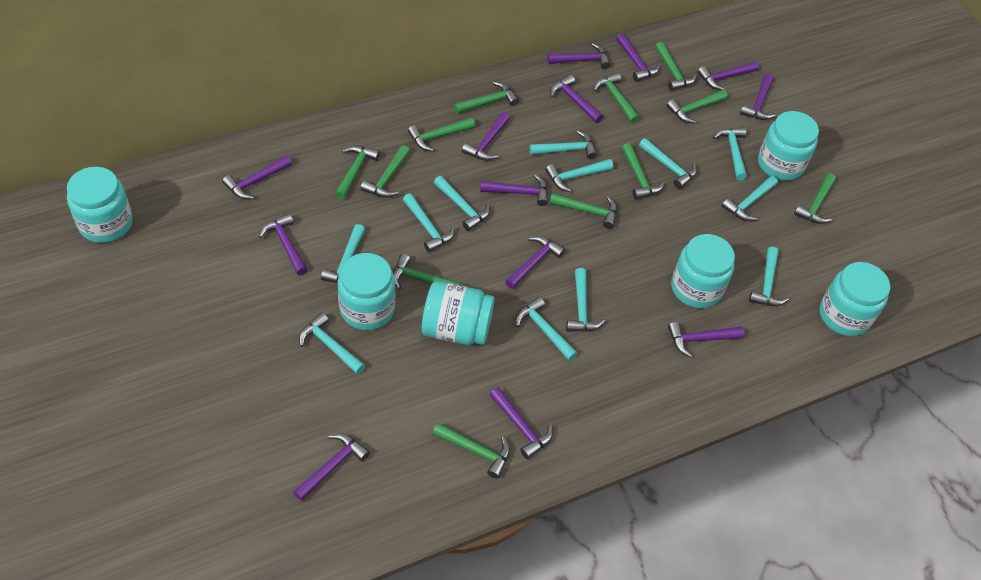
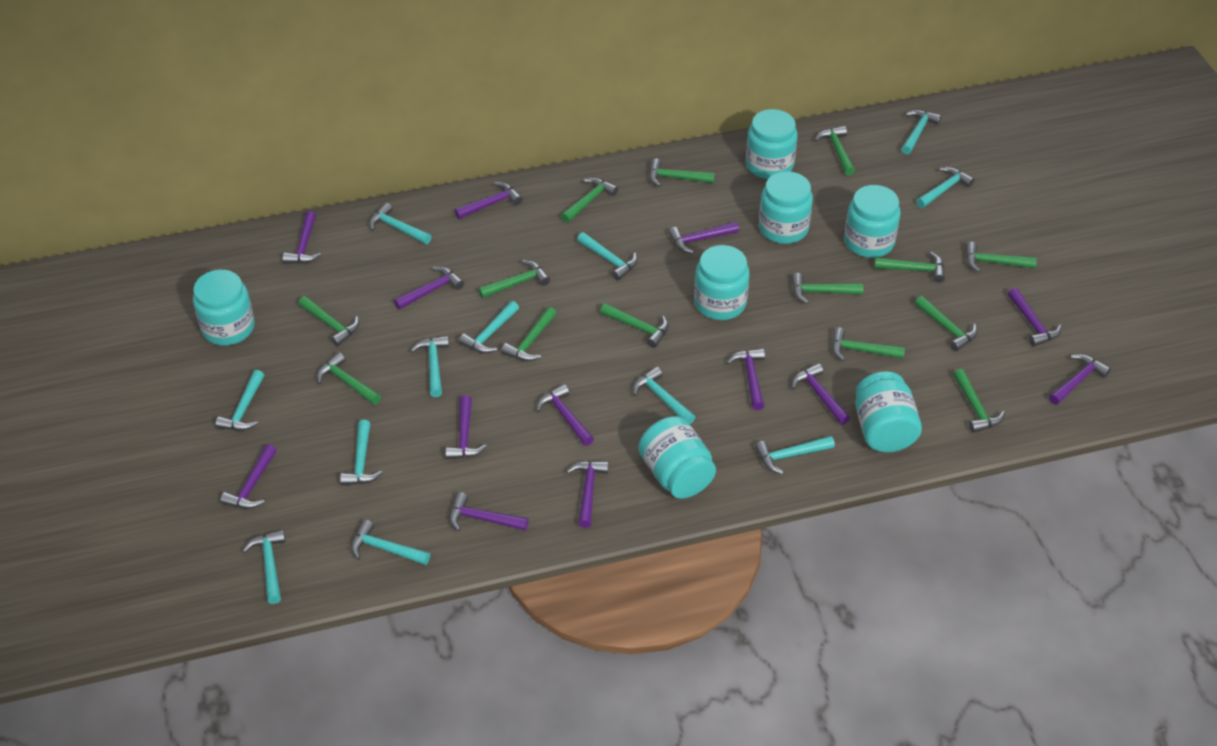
green hammer: [335,145,380,199] [360,145,410,198] [393,254,464,289] [408,118,475,152] [432,423,510,479] [454,81,519,114] [549,193,617,229] [593,73,640,123] [622,143,665,199] [655,42,697,91] [667,90,728,123] [794,173,836,224] = 12 -> [298,296,359,346] [317,352,381,405] [478,260,550,298] [501,307,556,361] [561,177,618,223] [600,303,669,348] [649,158,715,187] [792,273,864,304] [815,126,855,175] [832,328,905,361] [874,252,945,283] [915,296,978,351] [953,369,1005,433] [966,242,1037,272] = 14
turquoise jar: [67,167,133,243] [338,253,396,330] [422,281,495,345] [671,234,735,308] [758,111,819,181] [820,262,890,336] = 6 -> [193,270,255,346] [638,416,716,499] [694,245,750,320] [746,109,797,179] [759,171,813,244] [844,185,901,258] [855,371,922,452] = 7

